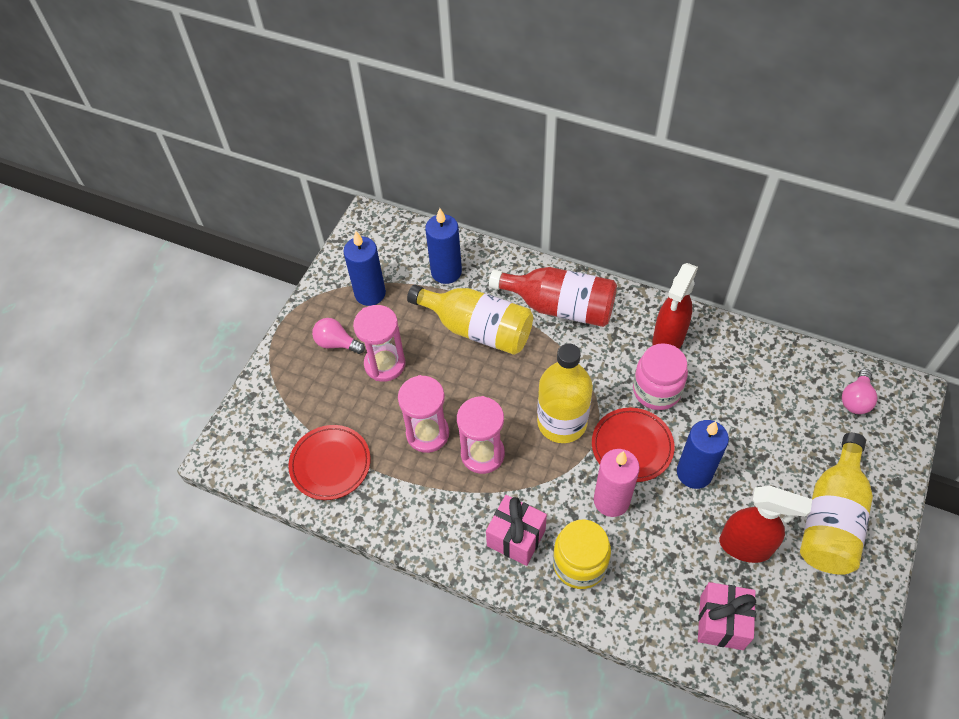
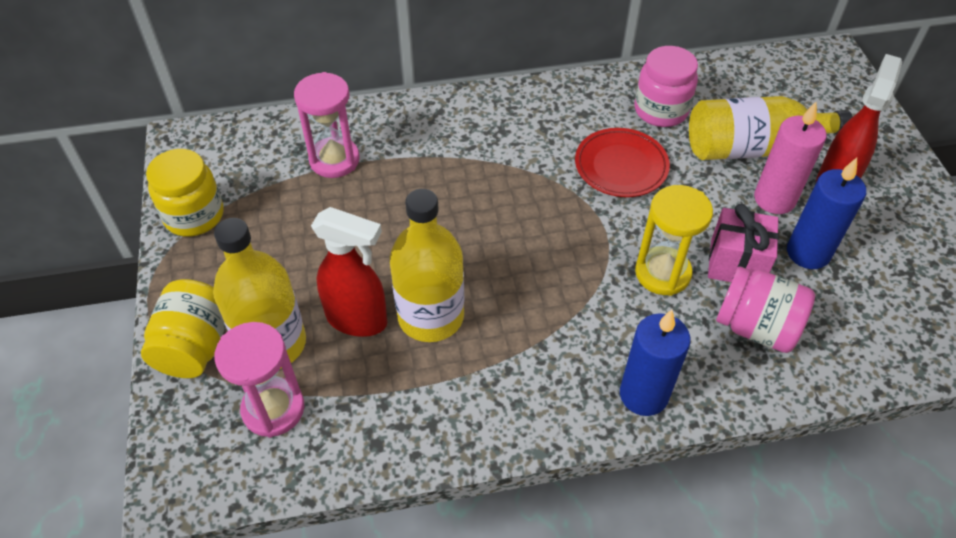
blue candle: [343,231,386,306] [425,208,462,284] [677,420,729,489] = 3 -> [620,310,691,416] [787,158,866,269] = 2
pink gift: [486,495,547,566] [698,582,756,650] = 2 -> [708,204,779,282] = 1
pink hourglass: [353,305,406,382] [398,375,449,453] [457,396,505,474] = 3 -> [214,322,304,437] [294,72,360,178] = 2
pink jar: [633,343,688,410] = 1 -> [635,46,698,127] [716,266,815,353] = 2
pink light bulb: [312,318,365,354] [842,369,877,414] = 2 -> none = 0
red bottle: [489,267,617,327] = 1 -> none = 0
red plate: [288,425,371,500] [592,408,675,482] = 2 -> [575,128,670,197] = 1
yellow hourglass: none = 0 -> [635,185,713,296] = 1
yellow jar: [553,519,611,589] = 1 -> [141,279,226,378] [146,149,224,237] = 2

